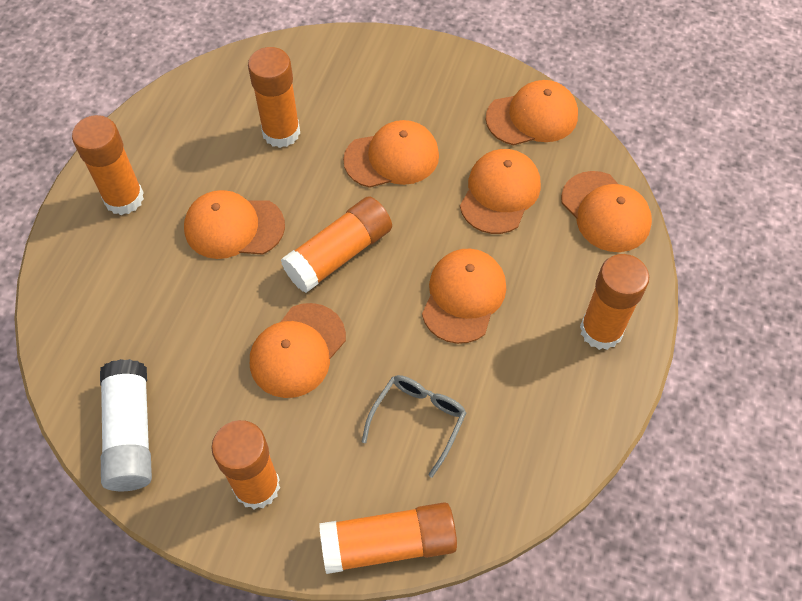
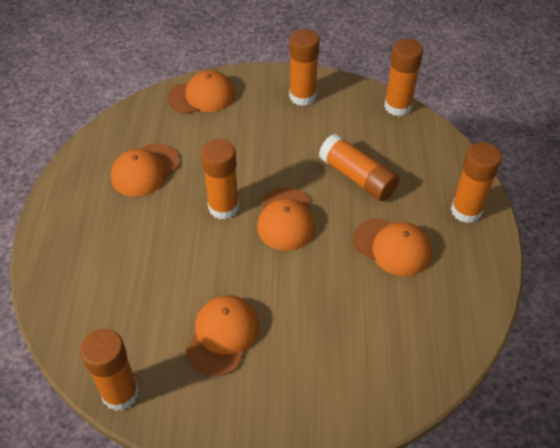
grey glasses: [362,375,466,478] = 1 -> none = 0
orange cap: [184,190,285,259] [250,303,346,398] [343,120,439,188] [422,249,506,344] [460,149,541,234] [486,80,578,145] [561,171,652,252] = 7 -> [111,143,180,197] [168,70,235,114] [186,295,260,376] [257,187,316,251] [353,218,432,276] = 5
white glue stick: [100,359,152,491] = 1 -> none = 0

